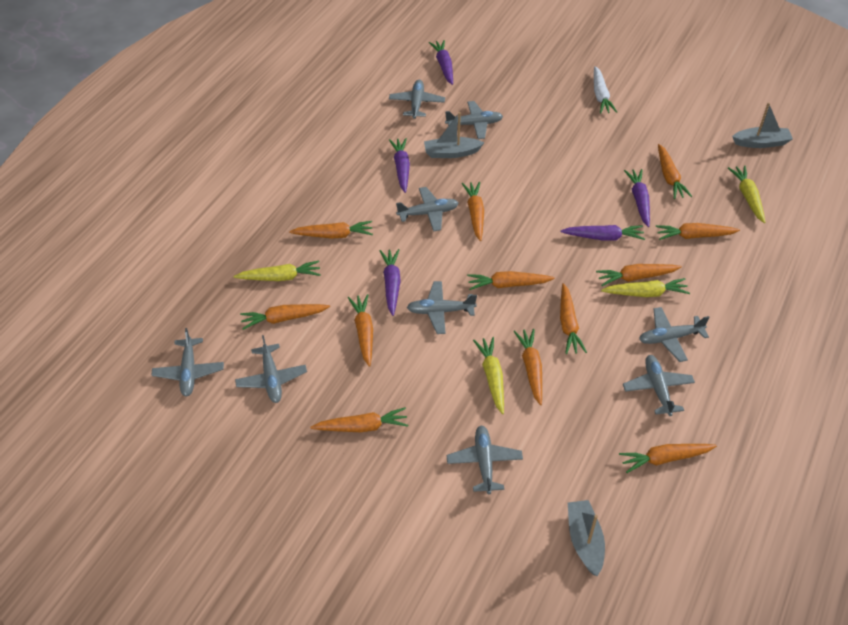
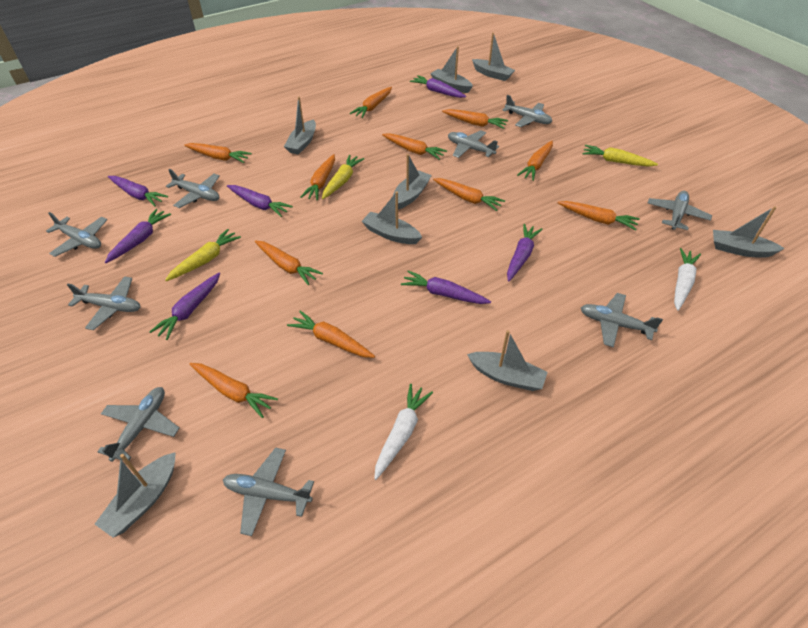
grey boat: [424,112,484,158] [568,500,605,576] [732,103,793,148] = 3 -> [95,452,176,537] [284,97,316,155] [362,192,422,244] [393,154,432,209] [430,46,473,93] [467,330,548,391] [472,32,515,81] [713,206,785,258] = 8
orange carrot: [240,304,330,330] [289,221,373,239] [310,408,408,432] [348,294,373,367] [462,182,484,241] [467,271,555,290] [513,329,542,405] [560,283,587,354] [596,264,682,286] [619,444,717,473] [656,223,740,240] [658,144,692,199] = 12 -> [184,143,252,163] [190,363,278,418] [255,240,323,285] [287,311,375,358] [301,154,335,200] [350,87,392,118] [382,133,447,160] [433,178,505,211] [442,109,508,129] [517,141,553,181] [557,201,640,230] = 11
purple carrot: [380,249,401,316] [389,138,410,193] [429,40,453,85] [560,225,645,241] [624,169,650,227] = 5 -> [105,209,171,263] [108,176,168,207] [149,273,220,340] [227,185,293,217] [401,271,491,304] [410,75,466,98] [507,224,543,282] = 7
white carrot: [594,66,617,114] = 1 -> [374,384,433,480] [674,248,701,311] = 2
yellow carrot: [234,261,321,281] [473,337,504,414] [601,278,690,297] [728,165,765,223] = 4 -> [165,229,241,281] [322,155,364,199] [582,145,658,167] = 3

